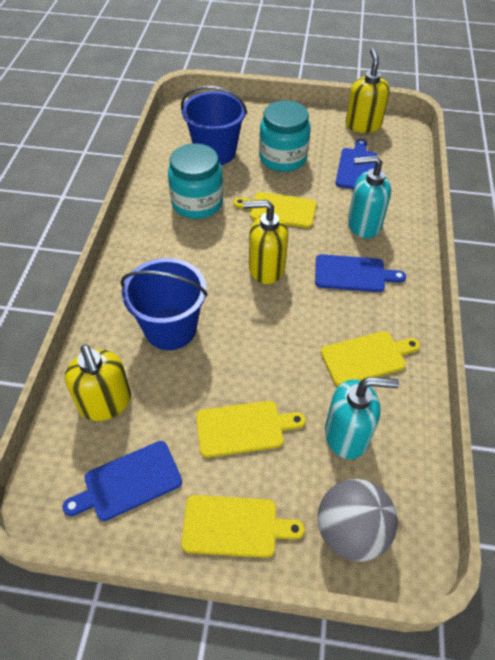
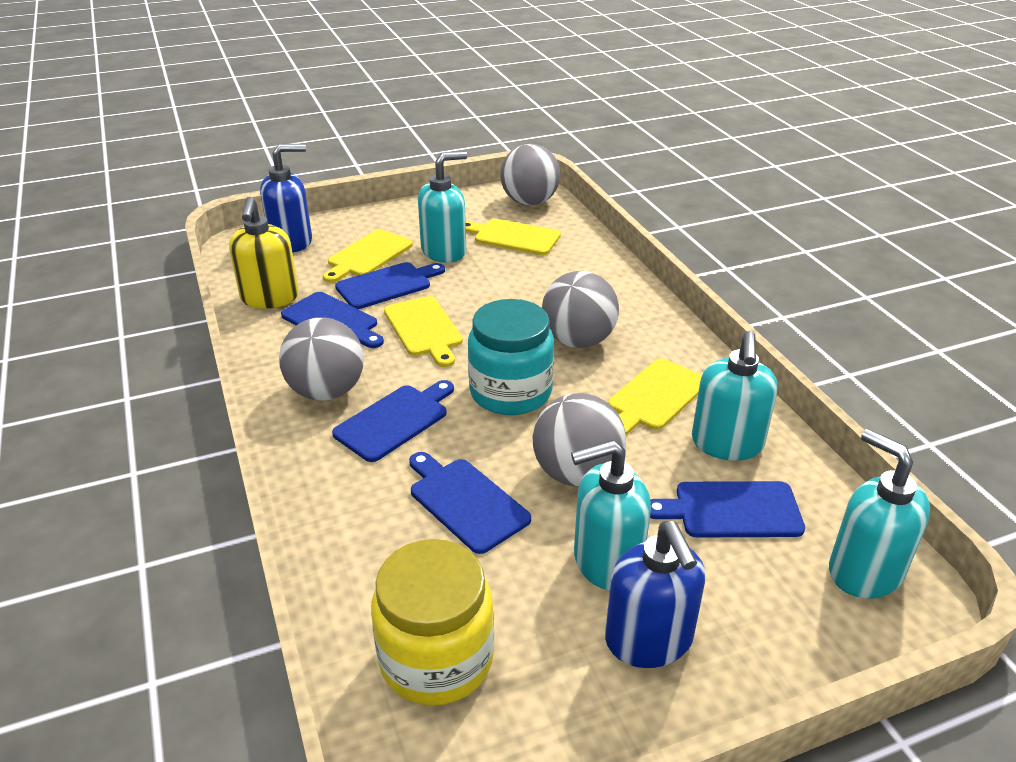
blue bucket: [120,258,208,350] [181,86,247,165] = 2 -> none = 0
blue cutting board: [62,441,182,521] [315,254,406,292] [335,139,377,189] = 3 -> [281,292,384,348] [332,380,454,462] [335,262,445,309] [409,452,531,554] [650,481,805,538] = 5
blue soap dispenser: none = 0 -> [260,144,312,252] [605,521,705,668] = 2
grey ball: [318,479,398,562] = 1 -> [279,318,364,401] [500,144,560,206] [532,393,626,487] [542,271,619,348] = 4
turquoise jar: [168,143,223,219] [259,101,311,172] = 2 -> [468,299,554,415] = 1
turquoise soap dispenser: [325,377,399,459] [348,155,391,238] = 2 -> [418,151,467,263] [571,440,651,591] [692,331,778,461] [829,429,930,599] = 4
yellow jar: none = 0 -> [371,539,494,706] = 1
yellow soap dispenser: [65,345,131,421] [243,200,288,284] [346,48,390,133] = 3 -> [229,197,299,309] = 1

